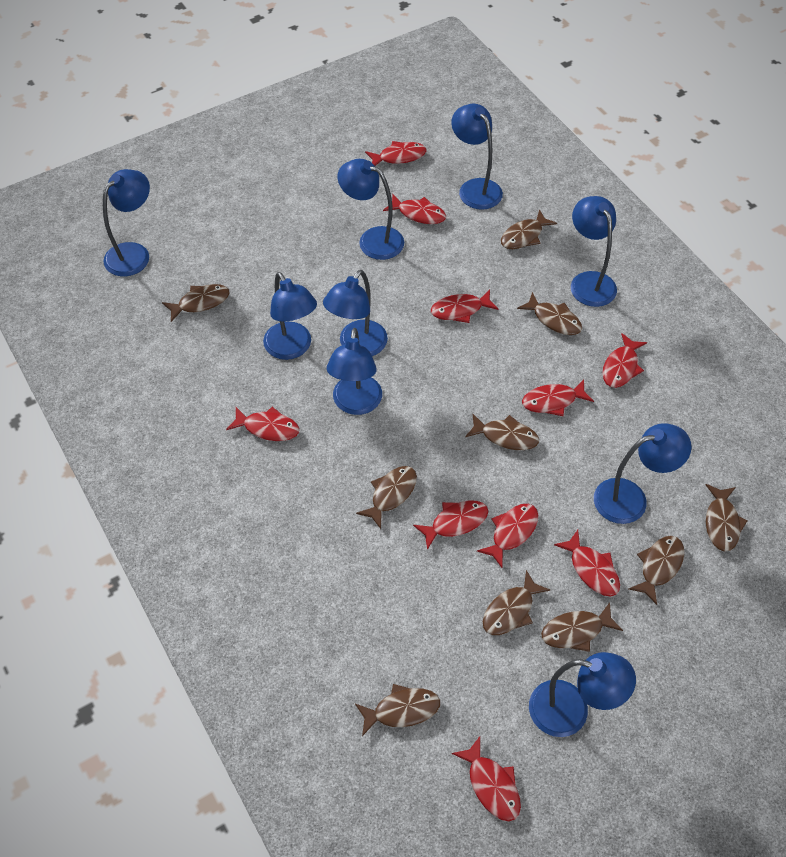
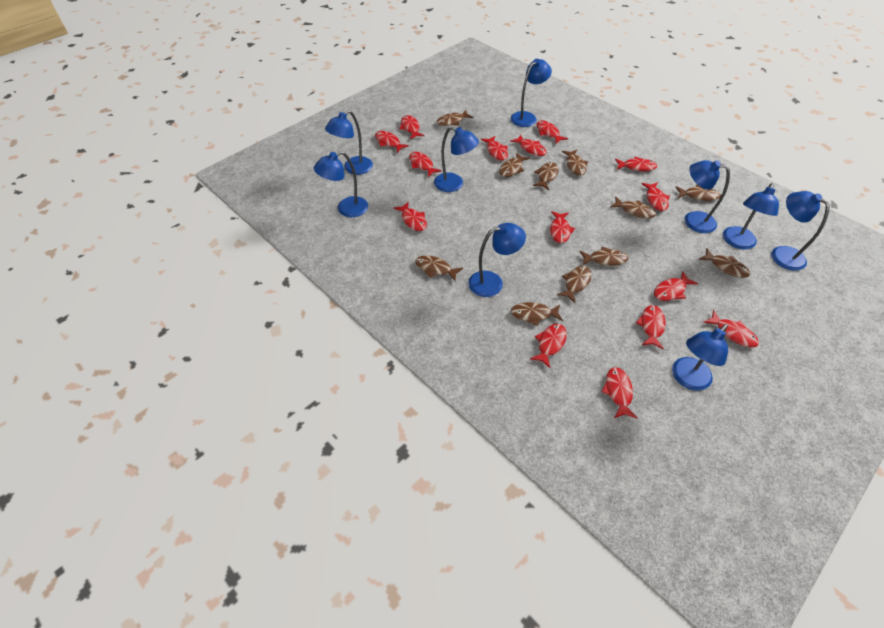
brown fish: [162,284,229,322] [355,684,440,736] [356,466,417,529] [465,414,539,450] [483,570,550,635] [501,209,557,249] [517,292,582,335] [541,602,623,652] [629,536,685,605] [706,484,748,552] = 10 -> [415,255,463,281] [436,110,473,126] [499,152,530,177] [510,302,563,326] [533,162,558,190] [557,266,592,303] [562,150,588,176] [579,247,629,266] [610,197,656,218] [676,185,721,201] [699,248,750,278] = 11
red fish: [226,407,299,441] [365,141,426,166] [383,194,446,224] [413,500,488,550] [431,290,499,323] [452,736,521,821] [477,504,538,568] [522,379,594,416] [554,530,620,596] [602,333,647,388] = 10 -> [375,131,409,153] [393,201,427,231] [400,115,425,139] [409,152,442,177] [481,136,508,160] [510,135,546,156] [530,324,567,368] [537,120,568,144] [550,211,575,243] [602,367,638,418] [615,157,657,171] [636,305,666,350] [641,182,670,211] [654,271,698,301] [703,310,759,347] = 15

